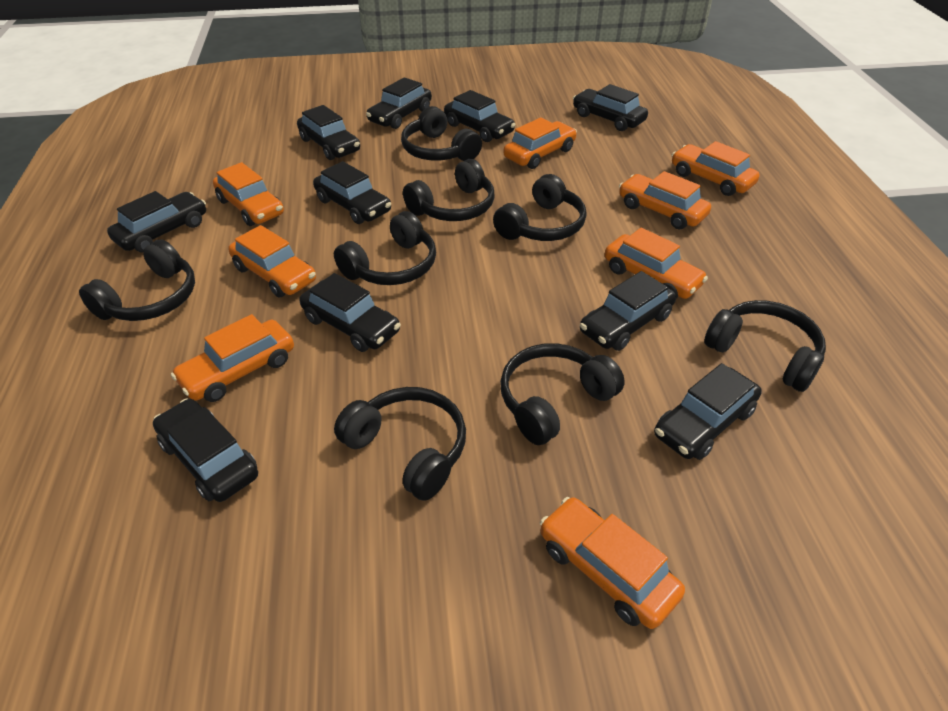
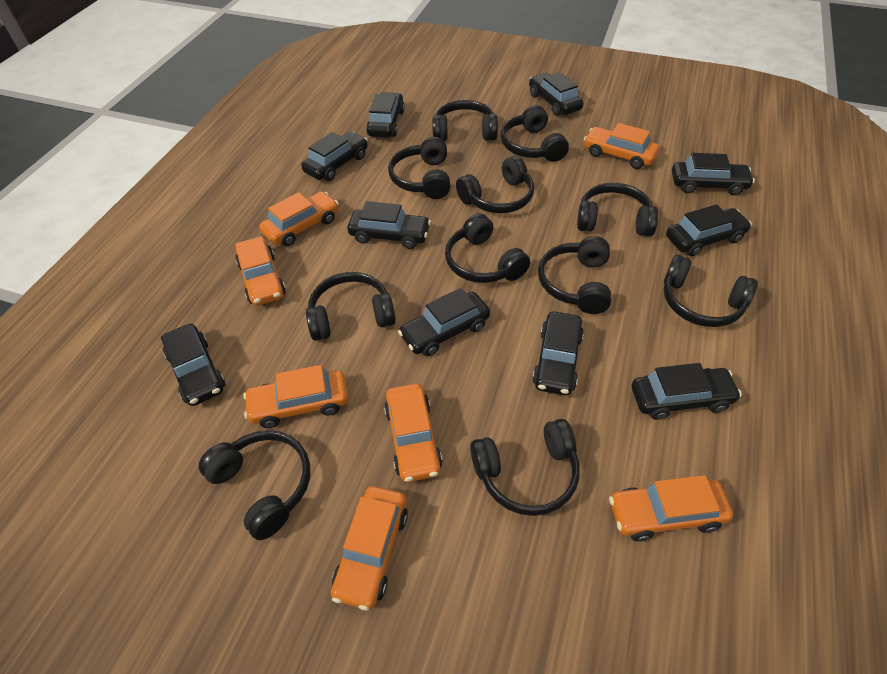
black headphones: [79,239,195,321] [334,211,436,285] [334,387,466,501] [401,106,482,161] [403,159,495,221] [493,174,587,241] [500,343,625,445] [704,300,826,392] = 8 -> [199,430,310,540] [306,272,396,341] [388,137,451,199] [432,100,498,141] [445,213,530,283] [456,156,534,213] [470,419,580,516] [501,105,569,162] [538,236,611,314] [577,183,659,236] [664,255,758,327] = 11
orange car: [171,314,294,402] [213,162,284,226] [228,225,316,297] [503,117,577,169] [540,497,685,629] [604,228,708,299] [619,171,711,229] [672,141,760,196] = 8 -> [235,236,286,306] [243,365,348,428] [259,191,339,246] [331,486,408,610] [384,383,442,482] [584,123,659,169] [609,475,733,541] = 7

